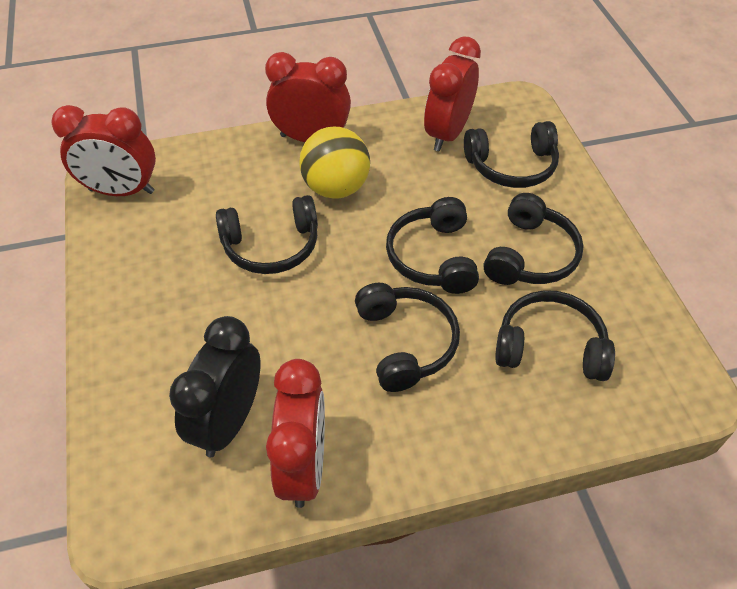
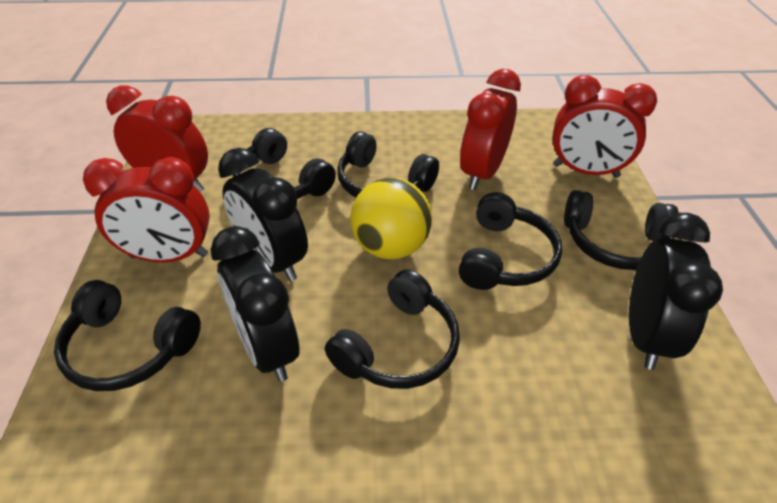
black clock: [169,316,261,457] = 1 -> [211,226,299,382] [218,148,308,282] [629,213,723,370] = 3

